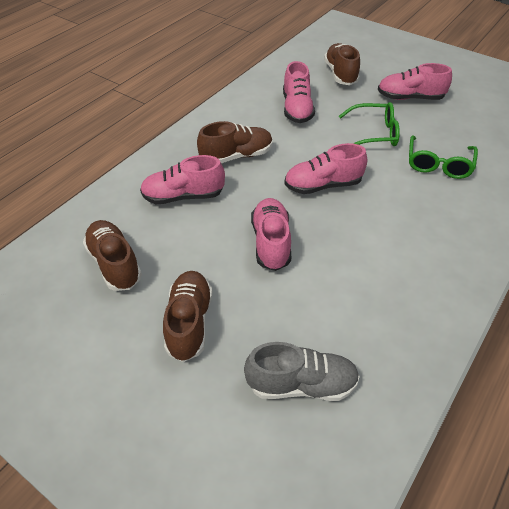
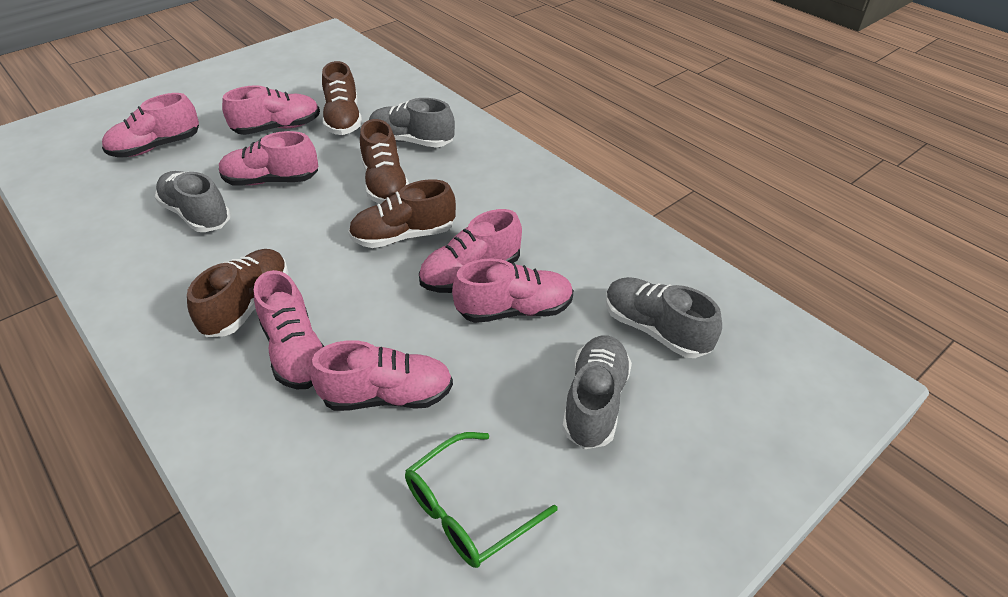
green glasses: [339,102,400,146] [409,135,478,179] = 2 -> [405,432,558,568] = 1
grey shoe: [244,342,360,401] = 1 -> [155,171,231,232] [369,98,455,148] [562,335,632,449] [606,277,722,358] = 4
pink shoe: [140,155,225,204] [251,198,291,271] [283,61,315,123] [284,143,367,194] [378,63,452,100] = 5 -> [102,93,199,157] [219,131,318,186] [222,85,320,135] [254,270,325,389] [310,340,453,411] [419,209,522,293] [452,258,574,323] = 7

